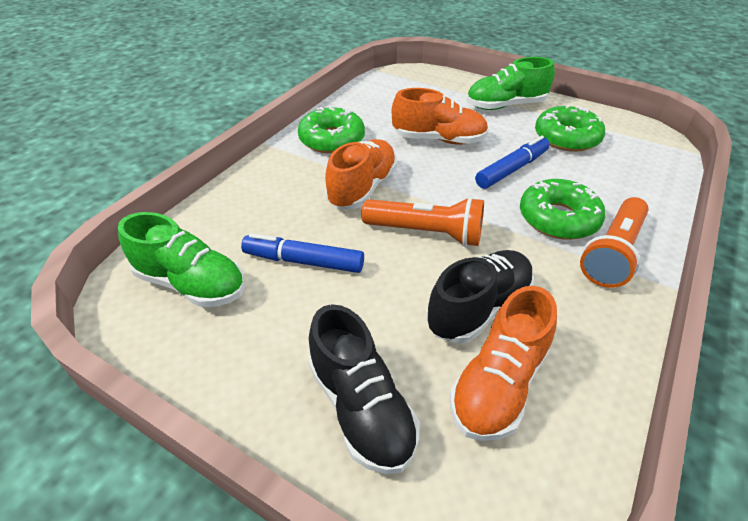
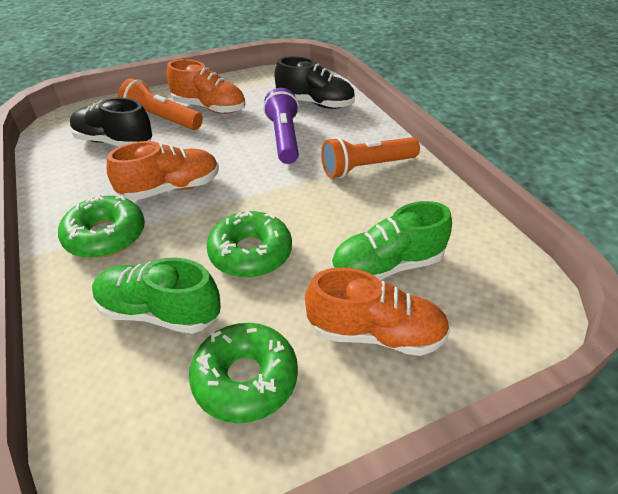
blue marker: [241,233,364,273] [475,136,550,189] = 2 -> none = 0
purple flashlight: none = 0 -> [263,88,299,164] = 1

